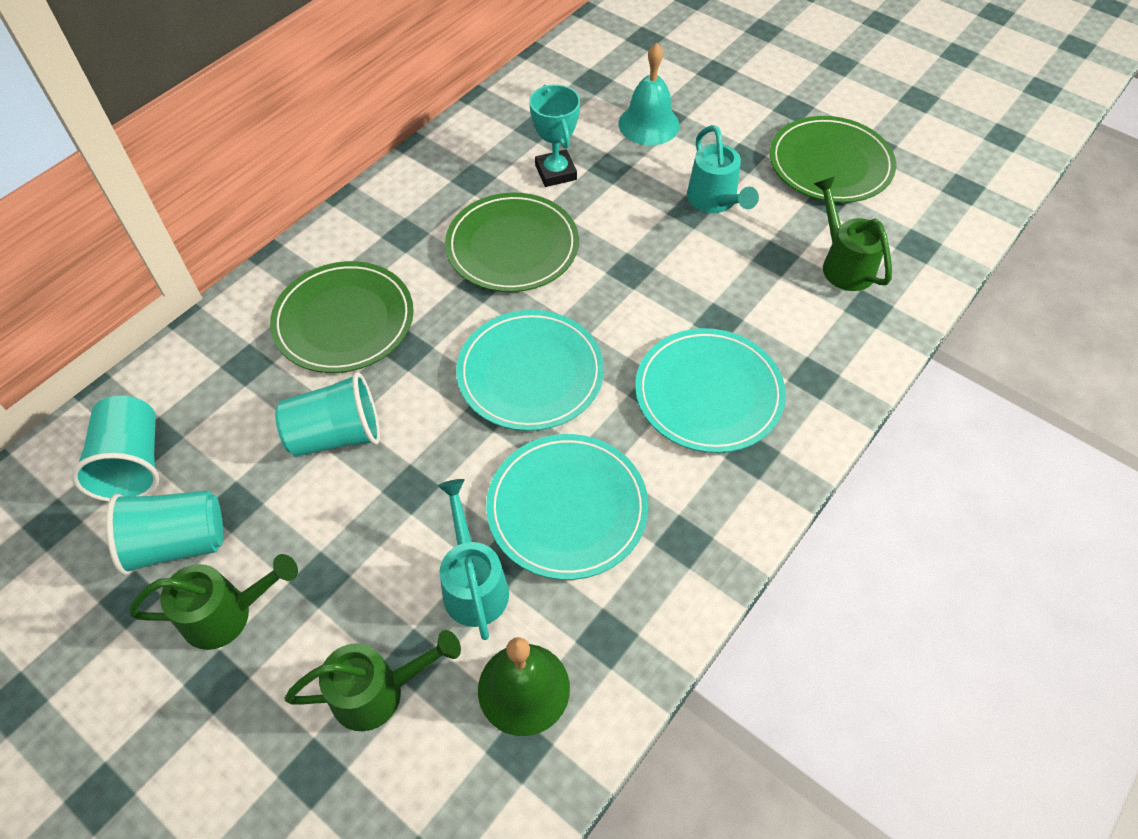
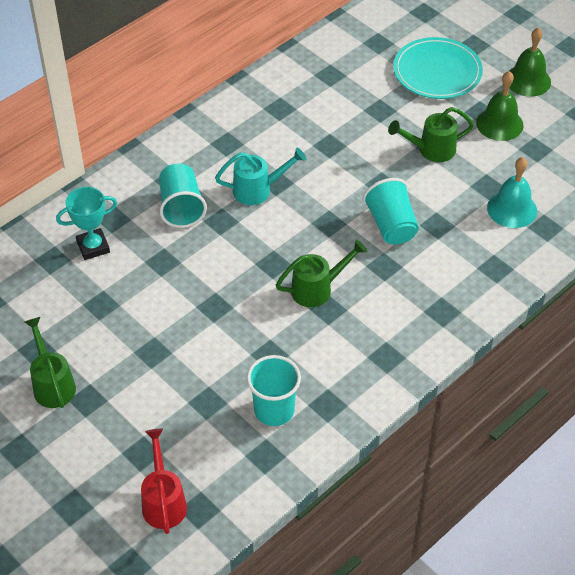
green bell: [478,637,570,736] = 1 -> [476,71,524,141] [509,27,551,97] = 2
green plate: [270,261,414,373] [445,193,579,292] [770,116,896,203] = 3 -> none = 0
red watering can: none = 0 -> [141,429,187,534] = 1
turquoise plate: [456,310,604,431] [486,434,649,580] [635,328,786,453] = 3 -> [393,37,483,99] = 1
turquoise watering can: [438,479,509,640] [687,125,759,213] = 2 -> [215,148,306,205] = 1

